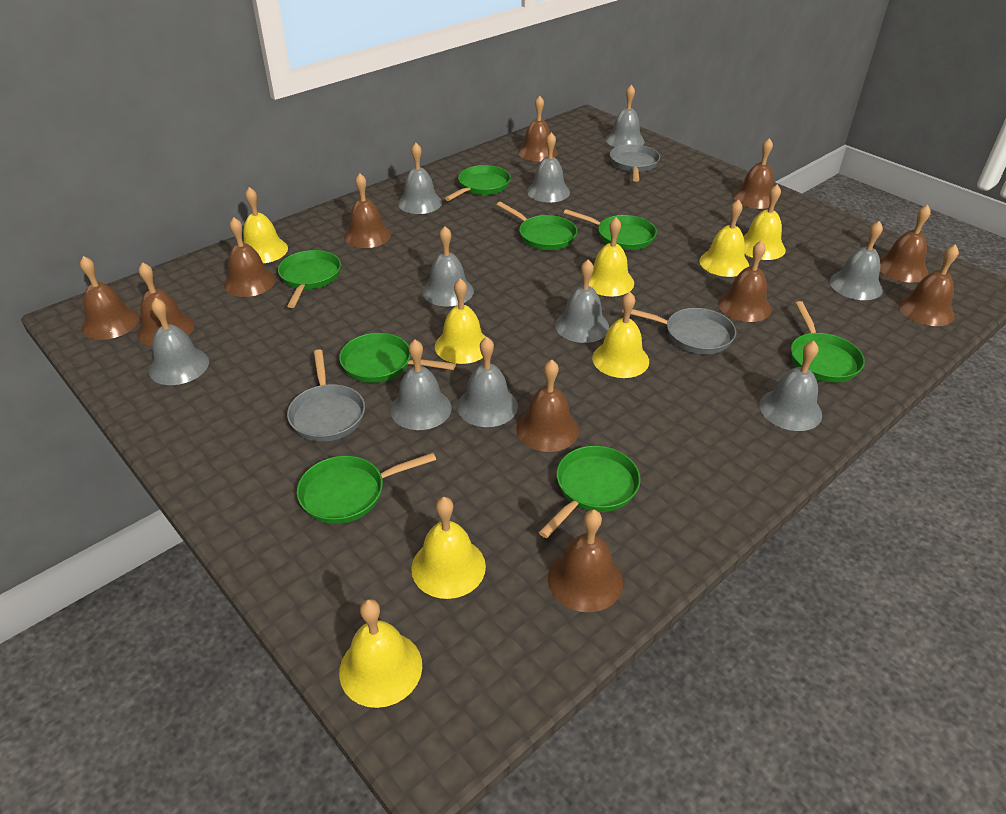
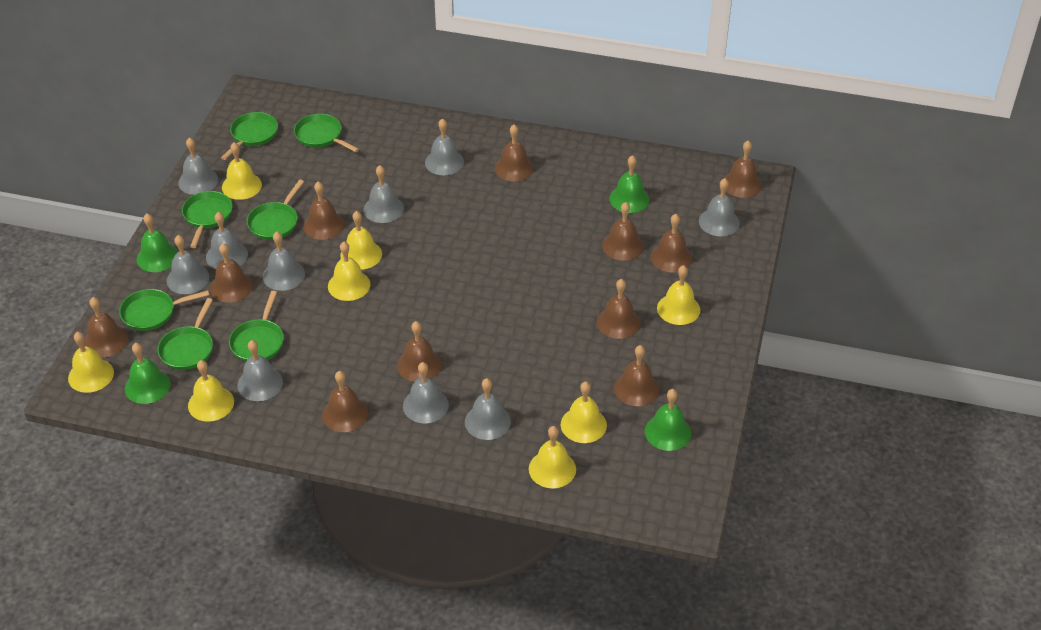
green bell: none = 0 -> [125,343,171,404] [137,214,178,272] [609,155,650,213] [645,389,691,451] = 4
green pan: [278,250,341,308] [297,453,436,524] [339,333,456,383] [445,165,511,201] [497,202,577,250] [539,446,641,538] [564,209,657,250] [791,301,865,382] = 8 -> [119,289,209,331] [157,298,213,370] [182,191,233,248] [221,112,278,160] [229,291,284,362] [247,180,304,240] [294,114,359,152] = 7
grey pan: [287,349,365,441] [610,144,660,182] [622,308,736,354] = 3 -> none = 0

